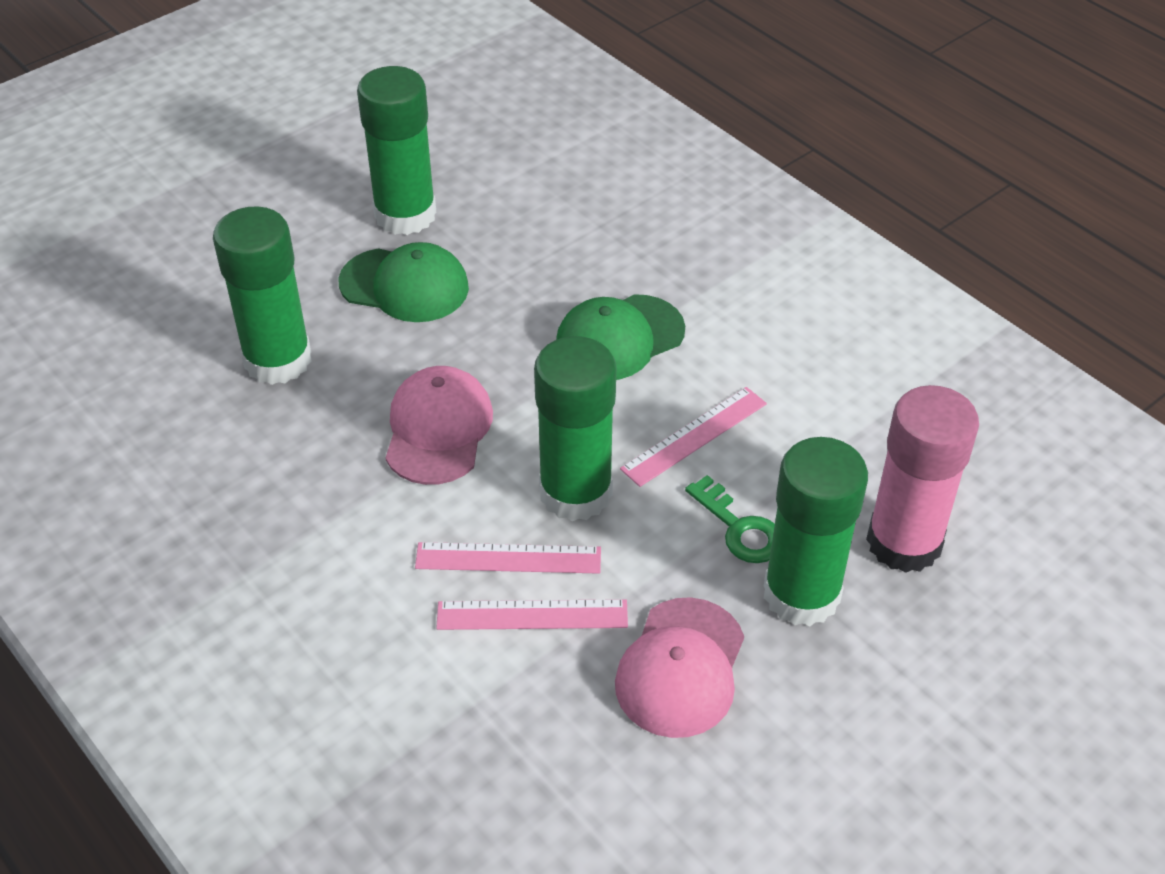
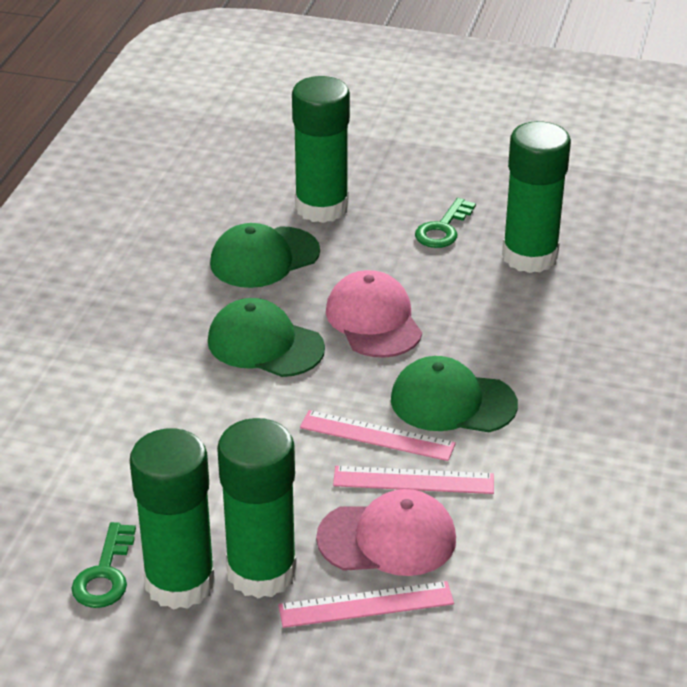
green cap: [338,242,469,322] [556,294,685,380] = 2 -> [208,298,325,377] [210,223,320,288] [391,356,518,432] = 3
green key: [685,475,775,563] = 1 -> [71,522,136,608] [415,198,476,248] = 2
pink glue stick: [866,385,979,573] = 1 -> none = 0

